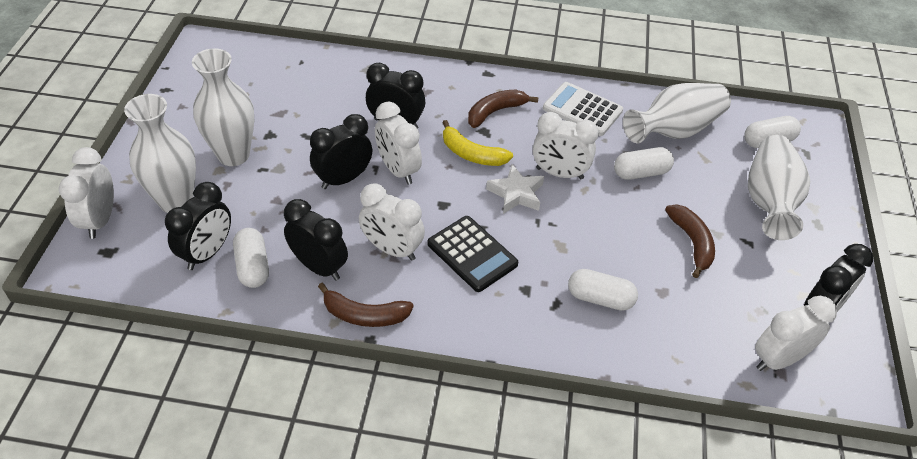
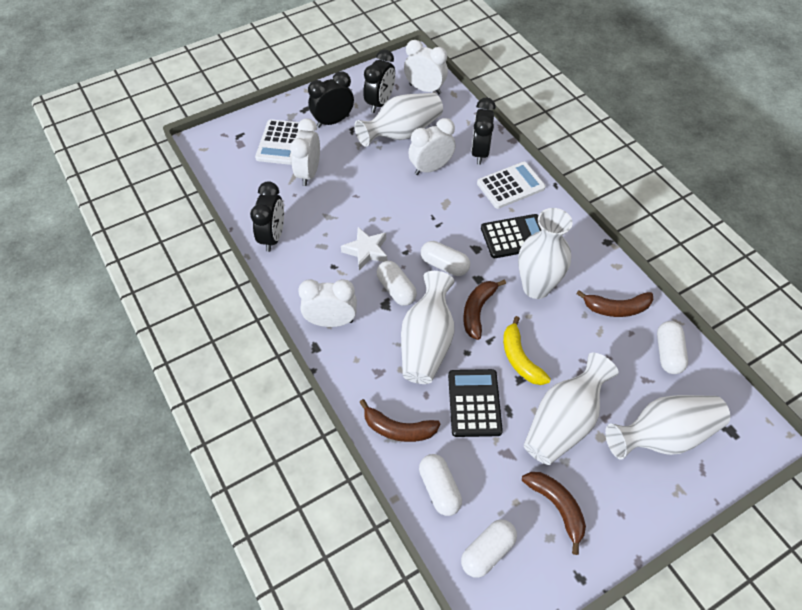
black calculator: [427,216,518,292] = 1 -> [448,369,503,437] [481,214,541,258] = 2
black clock: [165,182,231,270] [284,199,348,281] [310,114,372,189] [366,63,425,129] [804,244,873,312] = 5 -> [250,181,284,252] [308,71,354,128] [363,49,395,113] [471,98,496,165] = 4
brown banana: [318,283,414,327] [468,90,539,128] [665,204,715,278] = 3 -> [359,399,440,442] [463,280,506,340] [522,472,586,555] [576,290,654,317] = 4
white calculator: [543,82,623,136] = 1 -> [255,119,300,165] [477,162,546,209] = 2
white capsule: [233,228,269,288] [568,269,638,311] [614,147,674,180] [744,116,801,148] = 4 -> [377,261,417,306] [419,454,462,516] [421,241,470,276] [461,519,517,578] [657,321,688,374] = 5
white clock: [59,147,114,239] [359,183,425,261] [375,101,422,185] [533,112,599,179] [755,295,837,371] = 5 -> [290,118,320,186] [298,279,357,327] [404,40,448,94] [408,118,456,175] = 4
white vase: [124,94,196,213] [192,48,254,166] [623,83,731,143] [748,135,810,240] = 4 -> [354,93,443,147] [401,271,454,384] [518,208,573,299] [524,353,619,465] [605,395,730,460] = 5

